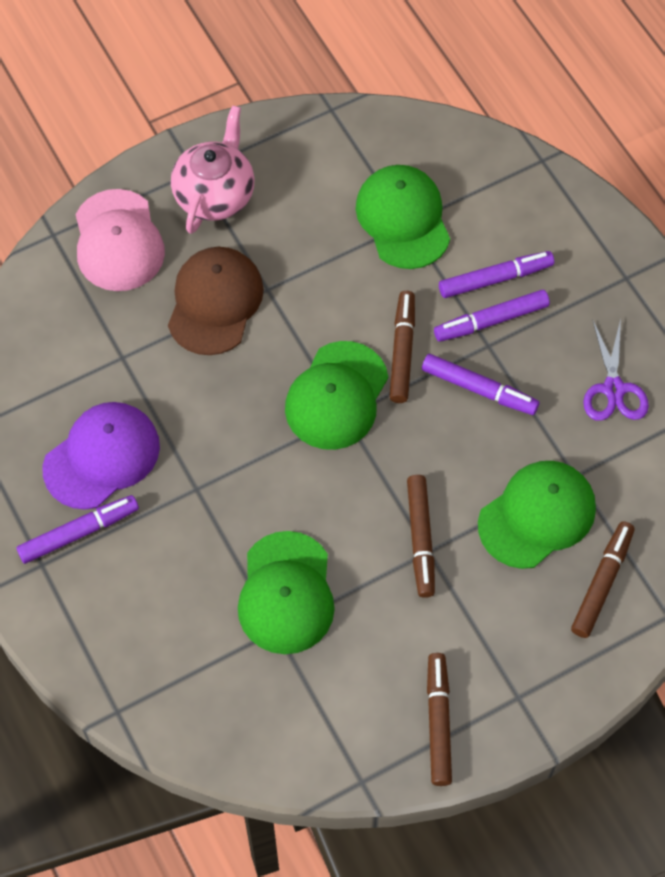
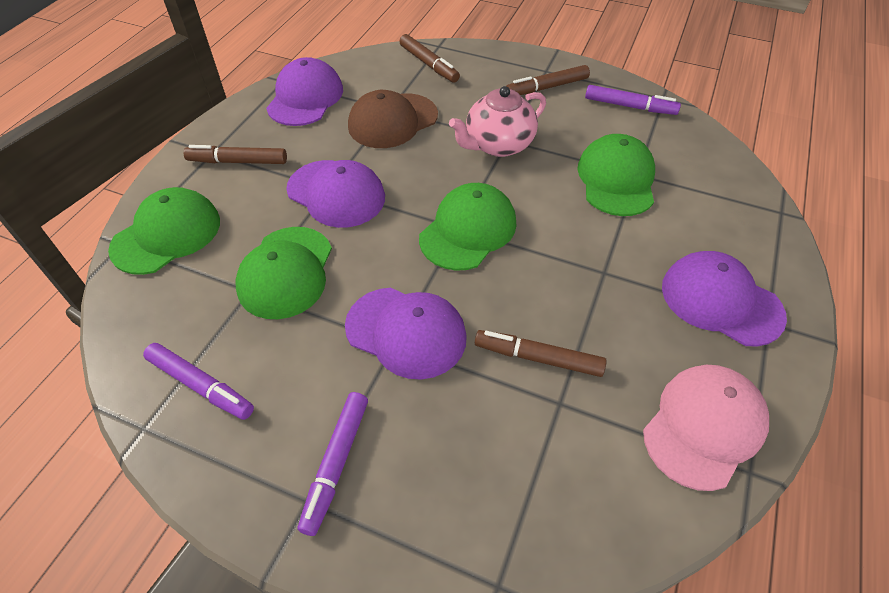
purple cap: [42,402,160,510] = 1 -> [266,57,343,126] [286,160,385,228] [345,288,467,380] [662,251,787,347] = 4
purple marker: [16,495,139,564] [422,354,539,415] [434,290,550,342] [439,251,554,298] = 4 -> [143,343,254,420] [298,392,368,536] [585,85,681,115] = 3
purple scissors: [583,319,649,421] = 1 -> none = 0

